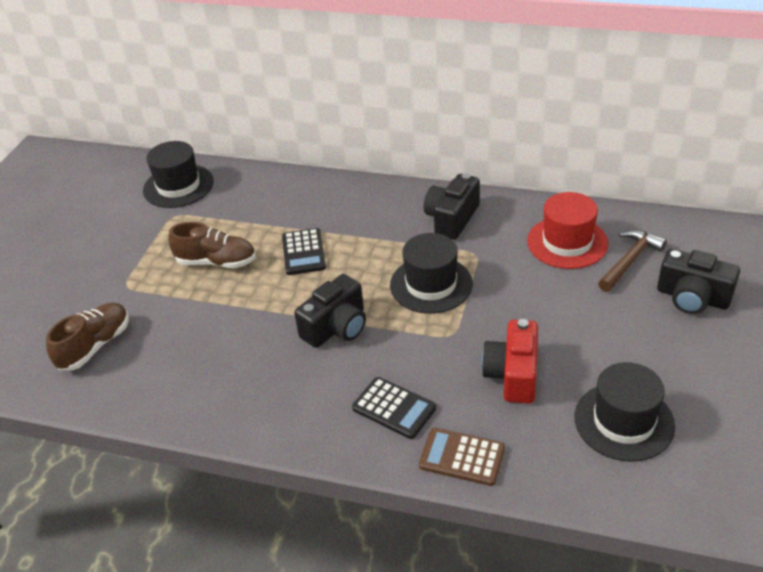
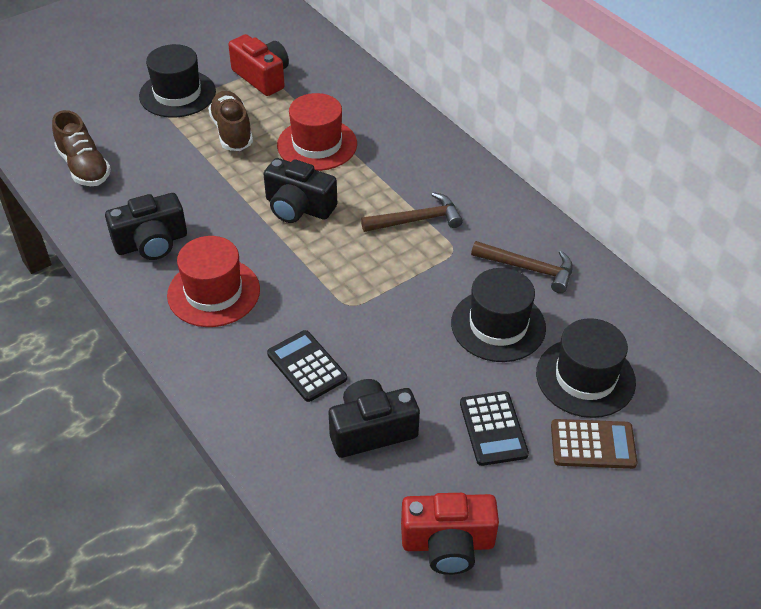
brown hammer: [598,230,667,292] = 1 -> [361,192,463,232] [471,241,573,293] = 2
red camera: [481,319,538,404] = 1 -> [228,34,289,96] [401,493,499,575] = 2
red hat: [527,192,608,269] = 1 -> [167,236,260,327] [277,93,357,171] = 2

